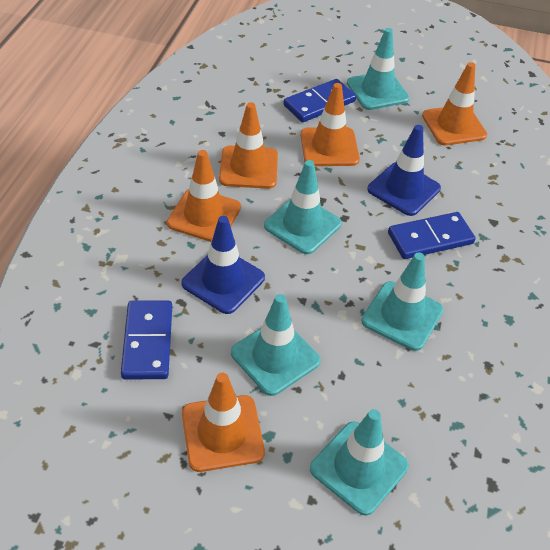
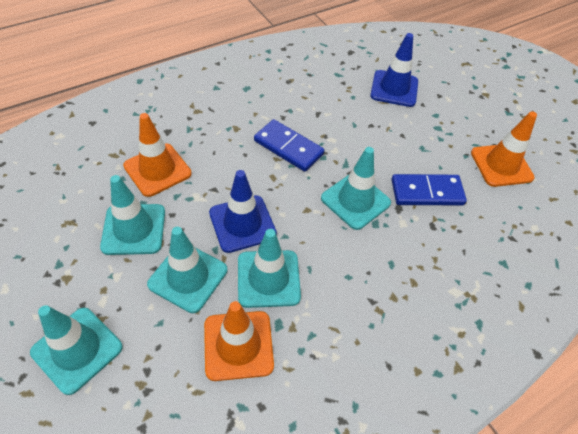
blue domino: [121,301,172,380] [283,79,356,122] [388,212,476,259] = 3 -> [254,119,324,172] [392,174,467,205] = 2
orange traffic cone: [167,150,241,242] [182,373,265,472] [219,102,278,189] [301,83,360,166] [422,62,487,145] = 5 -> [123,113,192,197] [204,301,274,381] [471,111,537,187] = 3

